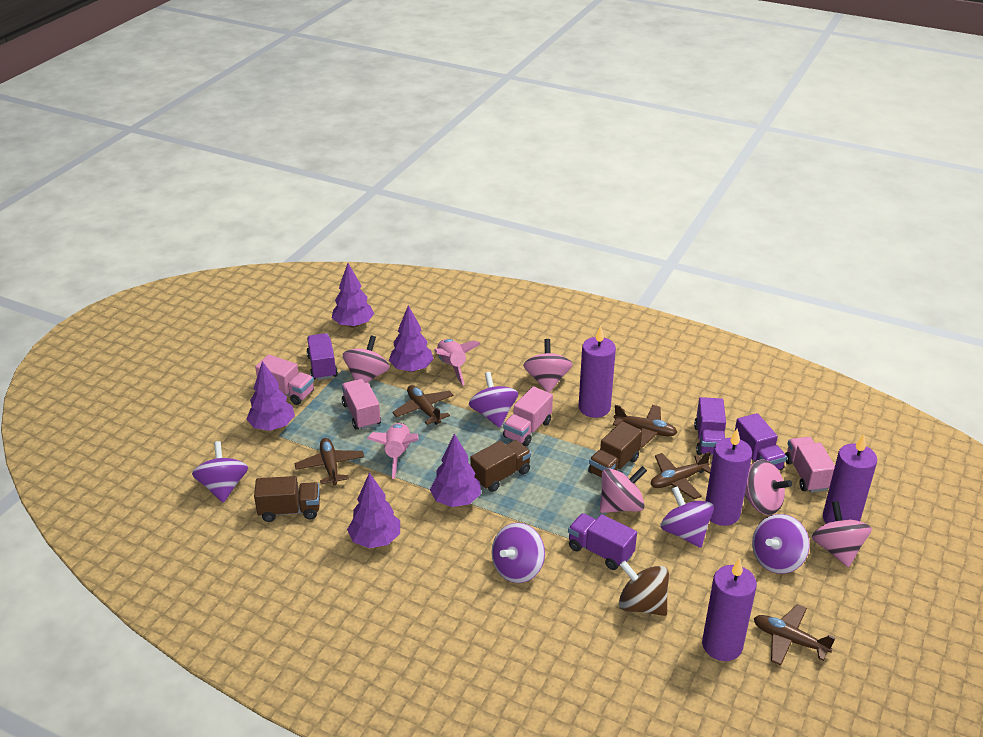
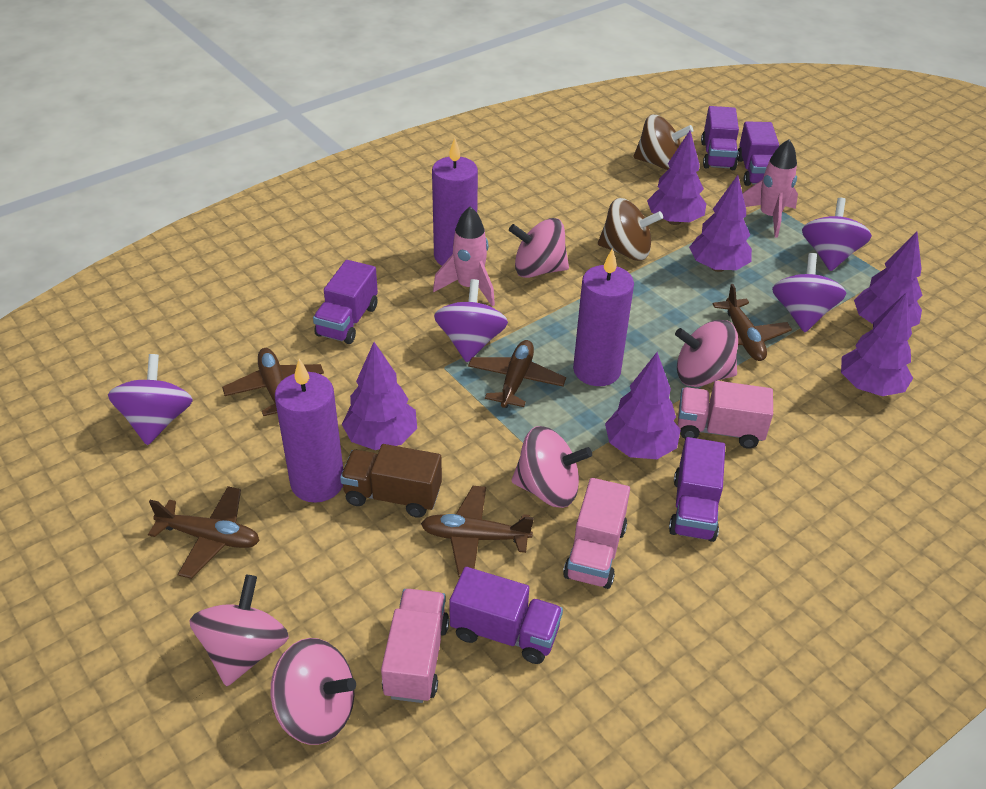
brown spinning top: [619,561,669,616] = 1 -> [598,198,663,261] [634,115,693,170] = 2
brown truck: [254,476,320,522] [470,440,531,492] [588,421,642,478] = 3 -> [340,444,442,518] = 1
pink truck: [255,355,314,405] [342,379,381,430] [503,386,553,446] [785,437,835,493] = 4 -> [381,589,449,703] [563,478,630,589] [678,381,773,449] = 3
purple candle: [579,326,616,418] [702,558,757,661] [706,428,752,526] [823,434,877,524] = 4 -> [275,359,343,503] [432,138,478,266] [573,248,634,386] = 3
purple spinning top: [192,441,248,503] [469,372,518,427] [491,523,545,583] [660,486,714,548] [752,514,809,574] = 5 -> [108,354,193,445] [434,279,508,362] [772,253,847,332] [802,198,872,271] = 4
purple tree: [247,361,295,431] [332,263,374,328] [347,472,400,548] [389,305,434,372] [430,433,481,507] = 5 -> [342,342,417,450] [605,352,681,459] [647,131,706,225] [689,175,752,272] [841,292,913,396] [854,232,922,327] = 6
purple truck: [307,333,338,380] [568,513,637,570] [694,397,726,455] [735,413,787,470] = 4 -> [313,260,378,344] [449,567,563,664] [669,437,725,542] [701,106,739,170] [737,121,779,186] = 5

